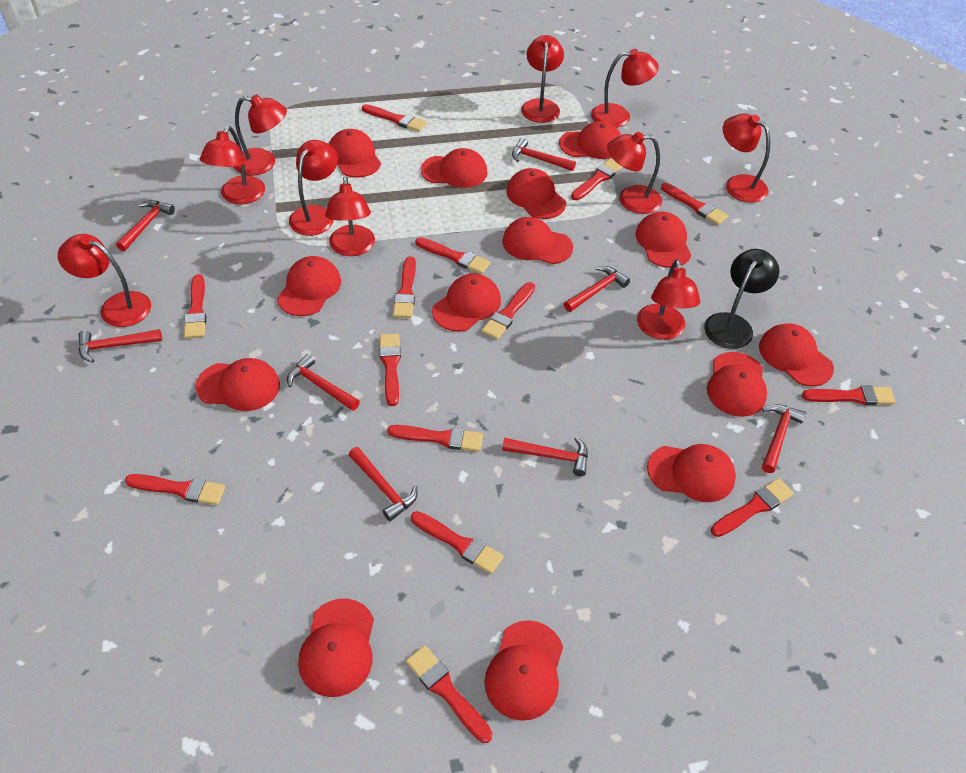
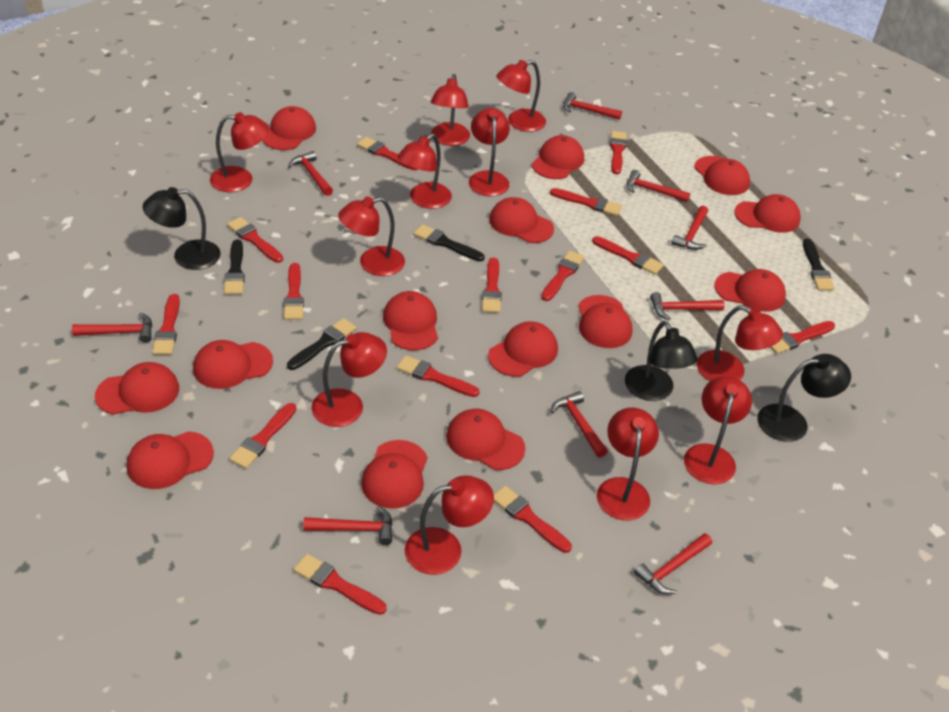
black brush: none = 0 -> [224,239,245,294] [287,318,357,370] [414,224,485,261] [803,239,835,291] = 4
black lamp: [704,249,779,349] = 1 -> [143,187,221,270] [625,321,698,401] [757,354,851,442] = 3
red hammer: [78,329,162,363] [116,200,175,251] [287,354,360,411] [349,447,417,521] [502,437,588,477] [512,138,576,171] [564,266,630,312] [762,404,806,473] = 8 -> [72,312,152,343] [288,151,333,196] [303,505,393,545] [551,391,608,458] [563,92,622,120] [626,170,690,202] [634,533,712,594] [650,292,725,320] [671,206,708,250] = 9
red lamp: [58,234,151,327] [200,126,265,205] [234,94,287,175] [289,140,338,236] [325,177,375,256] [521,35,564,123] [591,49,659,128] [607,132,662,214] [637,259,700,340] [723,114,770,203] = 10 -> [210,112,269,192] [311,332,387,427] [338,196,405,276] [397,133,452,209] [405,475,494,575] [431,74,470,146] [469,108,510,196] [496,60,546,132] [597,408,659,520] [684,376,752,484] [697,305,783,381] = 11

